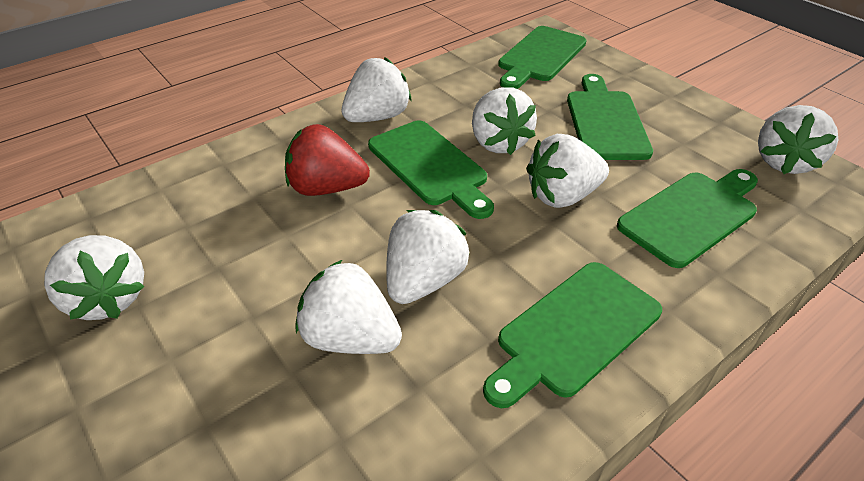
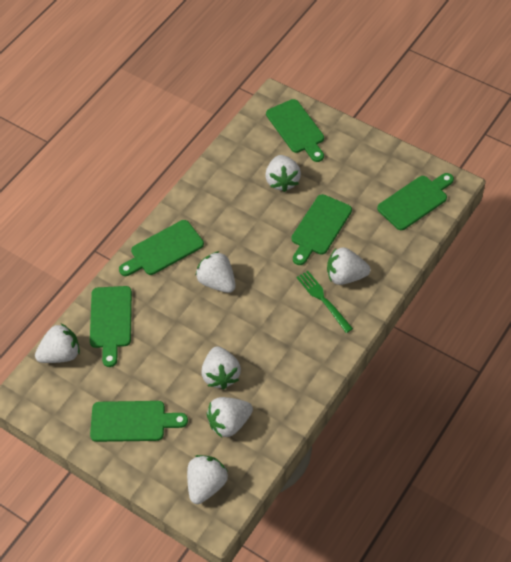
green cutting board: [368,120,494,219] [483,262,662,408] [498,26,587,89] [567,74,653,160] [617,169,758,268] = 5 -> [90,286,132,367] [90,401,188,442] [119,220,204,276] [266,99,324,162] [291,194,352,265] [377,173,454,230] = 6
green fork: none = 0 -> [297,271,353,333] = 1
red strawberry: [285,124,370,196] = 1 -> none = 0

